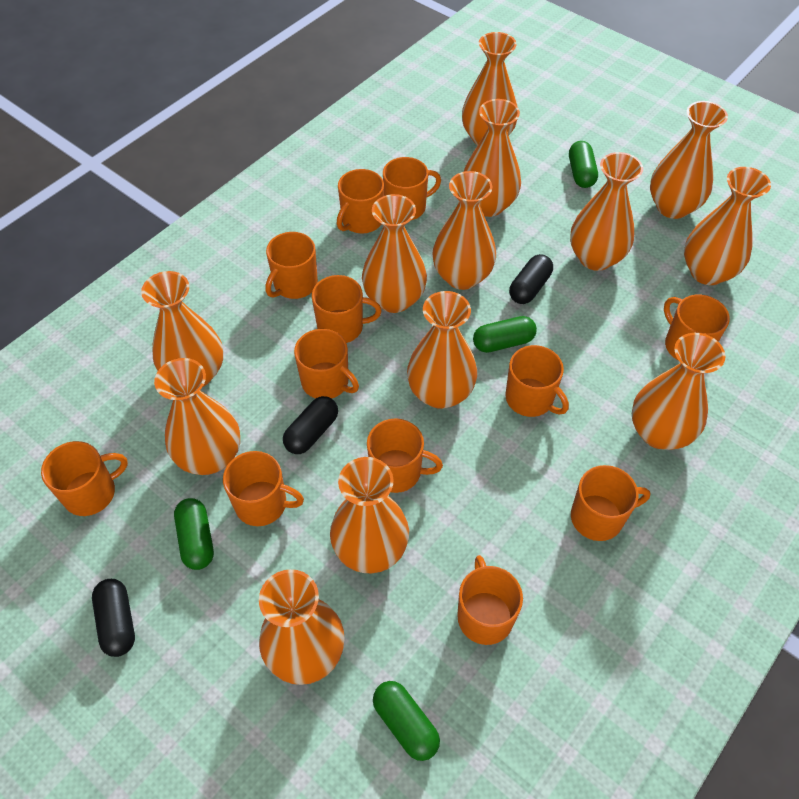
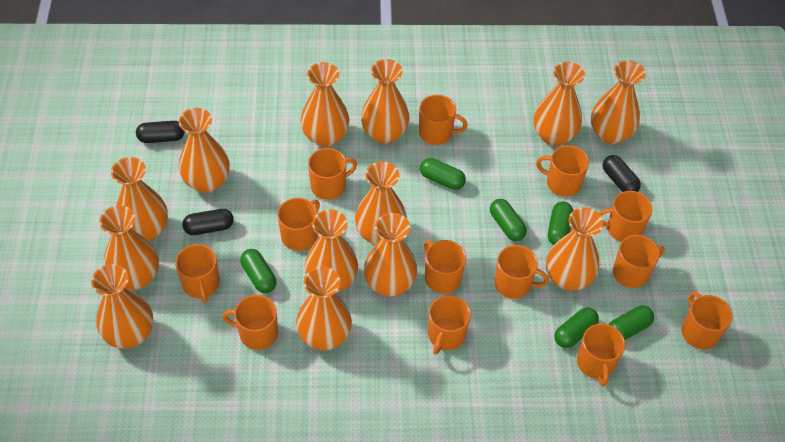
green capsule: [174,498,214,570] [373,681,440,761] [473,316,537,353] [569,141,598,188] = 4 -> [240,249,276,293] [420,158,466,190] [490,199,527,241] [548,201,573,245] [555,307,599,348] [608,306,654,340] = 6
orange mug: [41,441,128,516] [223,451,304,526] [265,232,318,299] [294,329,359,399] [312,275,382,343] [337,169,384,233] [367,418,443,493] [383,157,441,220] [457,555,523,645] [506,345,569,417] [571,465,650,541] [664,294,730,360] = 12 -> [175,244,220,303] [223,295,278,350] [277,198,320,251] [308,148,357,200] [419,95,468,145] [424,240,466,294] [428,295,471,355] [494,245,549,299] [536,145,589,197] [577,323,625,387] [598,191,652,242] [613,235,665,288] [682,291,733,349] = 13

